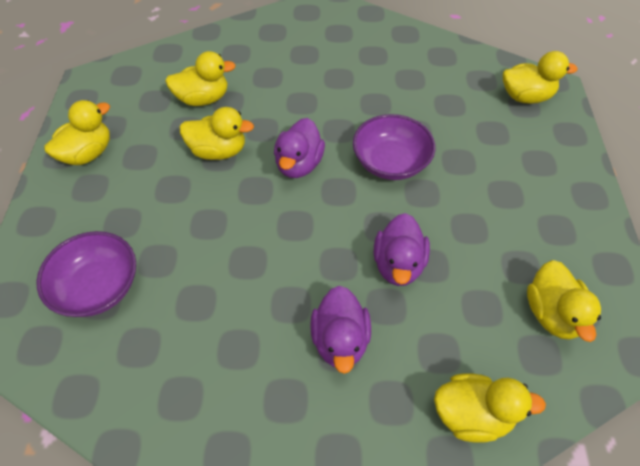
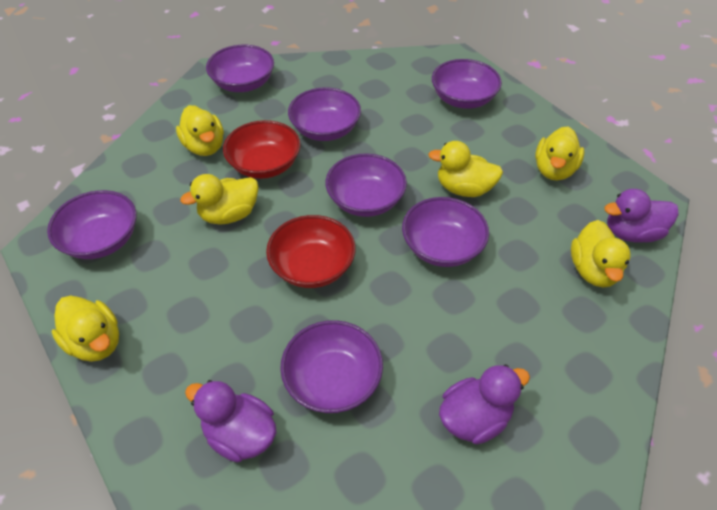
purple bowl: [36,231,136,317] [353,114,435,180] = 2 -> [47,190,137,259] [206,45,274,92] [280,320,383,413] [288,87,361,141] [325,153,407,217] [402,197,489,267] [432,59,502,109] = 7
red bowl: none = 0 -> [223,120,300,179] [266,215,356,288] = 2

